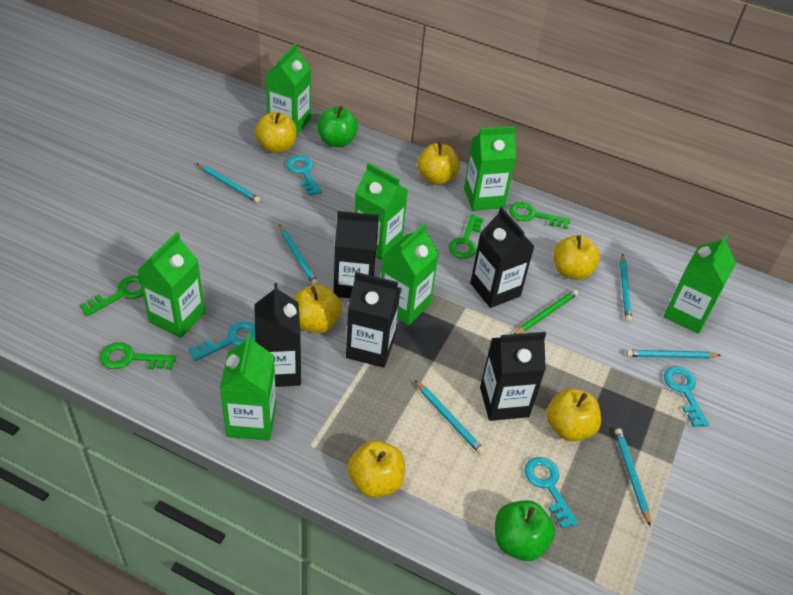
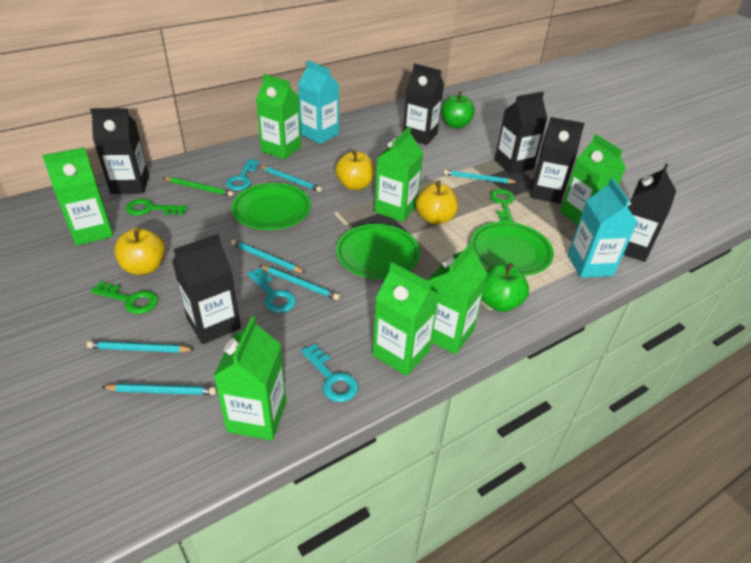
black carton: [255,283,301,387] [333,211,379,298] [346,272,401,368] [470,207,535,308] [480,332,546,421] = 5 -> [90,108,149,194] [172,234,241,344] [403,64,444,145] [495,92,548,174] [530,117,585,204] [623,164,676,262] = 6
green key: [80,275,143,316] [100,342,176,370] [448,214,483,259] [509,202,570,229] = 4 -> [91,282,158,314] [126,199,188,215] [490,189,515,223] = 3
green plate: none = 0 -> [231,183,311,230] [336,224,420,279] [470,222,554,276] = 3
turquoise carton: none = 0 -> [298,60,339,144] [568,178,638,278] = 2
turquoise key: [189,321,255,361] [286,155,322,196] [524,457,578,529] [664,366,709,427] = 4 -> [226,159,259,190] [247,268,296,313] [301,344,358,402] = 3
yellow apple: [255,112,297,153] [293,284,342,333] [347,440,405,498] [417,142,460,185] [546,388,601,441] [553,235,600,280] = 6 -> [114,228,166,275] [335,151,375,190] [416,181,458,225] = 3

